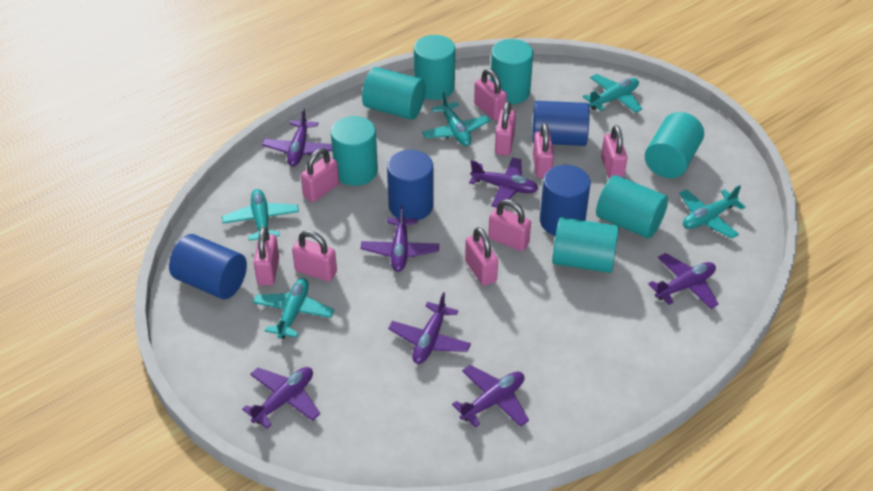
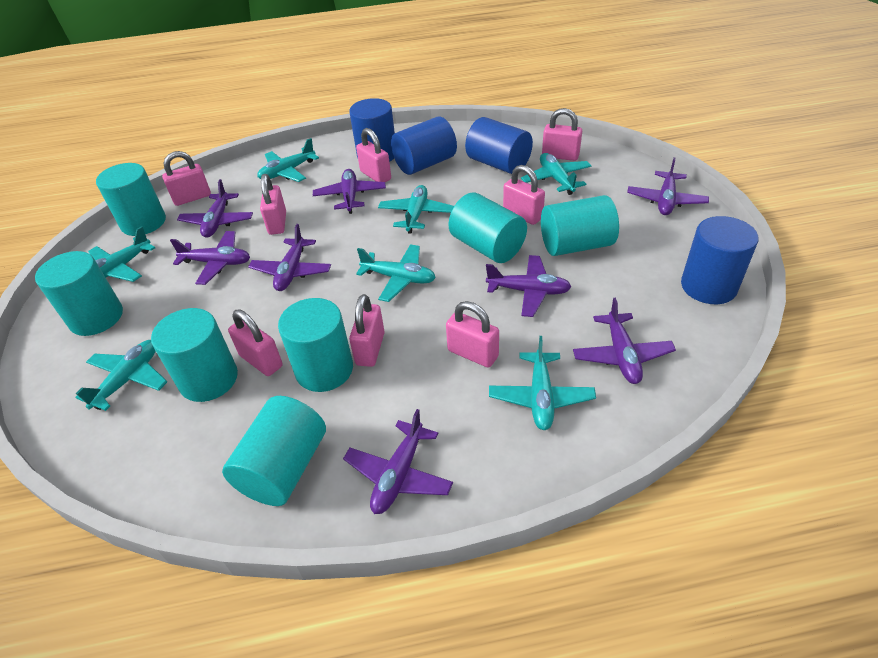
pink padlock: [254,227,279,286] [292,230,337,282] [301,148,339,202] [465,227,498,286] [474,69,507,121] [488,199,531,251] [495,101,516,156] [533,123,554,178] [601,125,628,179] = 9 -> [162,151,211,206] [228,309,283,376] [260,174,286,235] [349,294,385,367] [356,128,391,182] [446,301,499,368] [503,165,545,225] [542,108,582,161] = 8
purple plane: [242,367,320,429] [262,108,332,166] [361,205,439,272] [388,292,471,364] [452,365,529,428] [469,157,538,207] [648,253,719,309] = 7 -> [170,231,250,285] [177,179,253,238] [248,224,331,291] [313,169,386,214] [343,409,453,514] [486,255,571,317] [573,298,676,384] [627,157,709,215] = 8
turquoise plane: [222,189,299,241] [253,278,334,339] [422,92,491,146] [583,74,642,113] [679,185,746,239] = 5 -> [75,340,167,411] [88,226,155,282] [257,138,319,182] [356,244,436,302] [378,185,454,234] [489,336,596,430] [521,153,591,195] = 7

